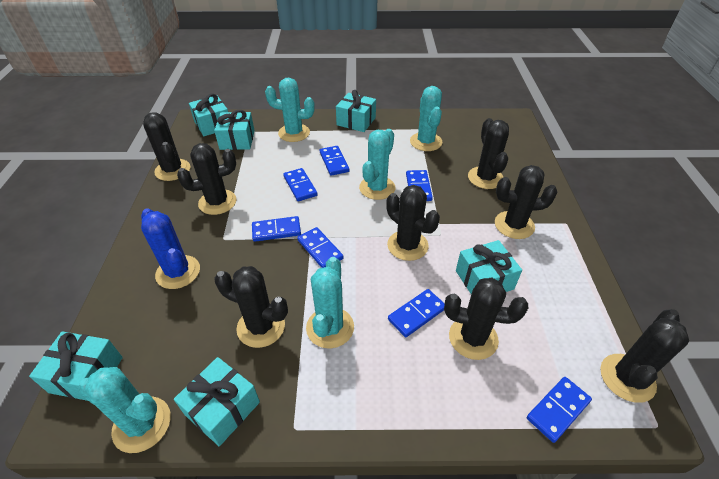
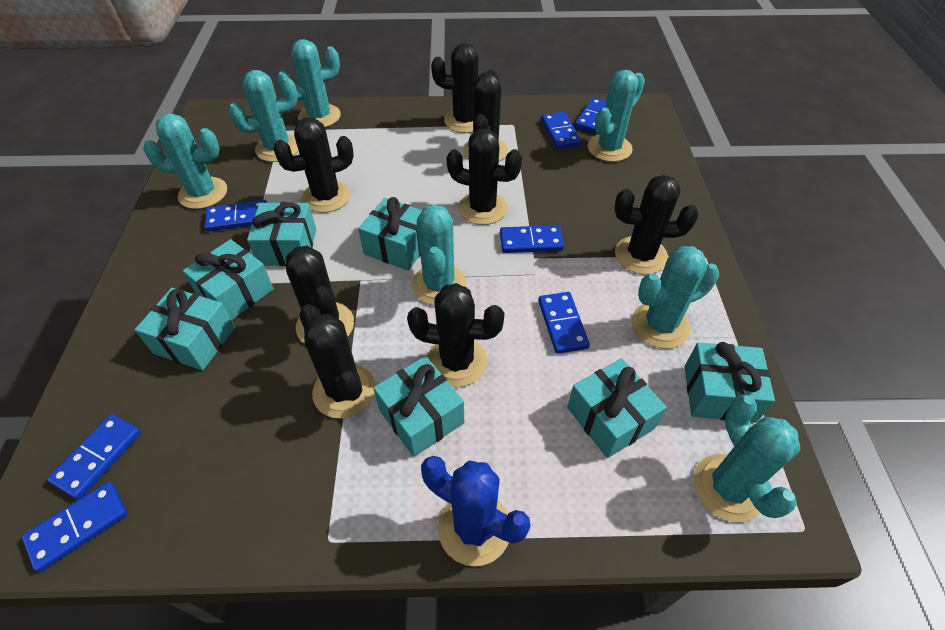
turquoise cactus: [78,367,171,453] [265,77,315,142] [306,257,354,348] [359,129,396,200] [410,86,443,151] = 5 -> [143,114,227,209] [228,70,299,162] [277,39,341,127] [412,204,467,305] [588,70,645,162] [632,246,719,349] [693,395,800,523] = 7
turquoise gift: [29,331,123,401] [174,357,260,446] [189,93,228,136] [214,110,255,150] [336,90,376,132] [456,240,522,294] = 6 -> [135,288,235,370] [183,239,274,320] [247,202,316,266] [358,197,422,271] [373,356,464,457] [567,358,667,458] [685,342,775,423] = 7

